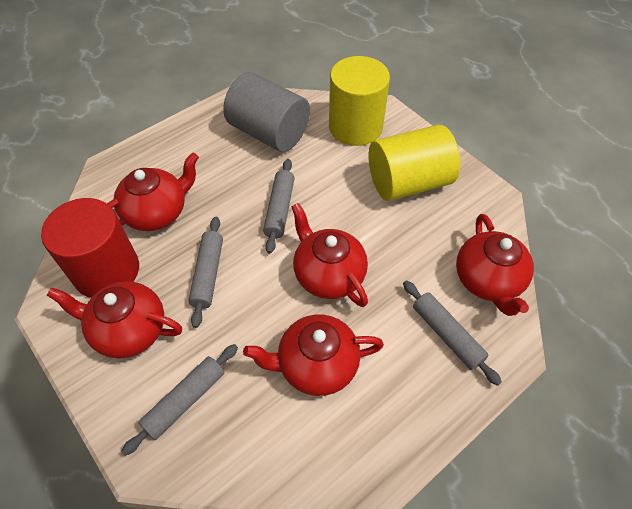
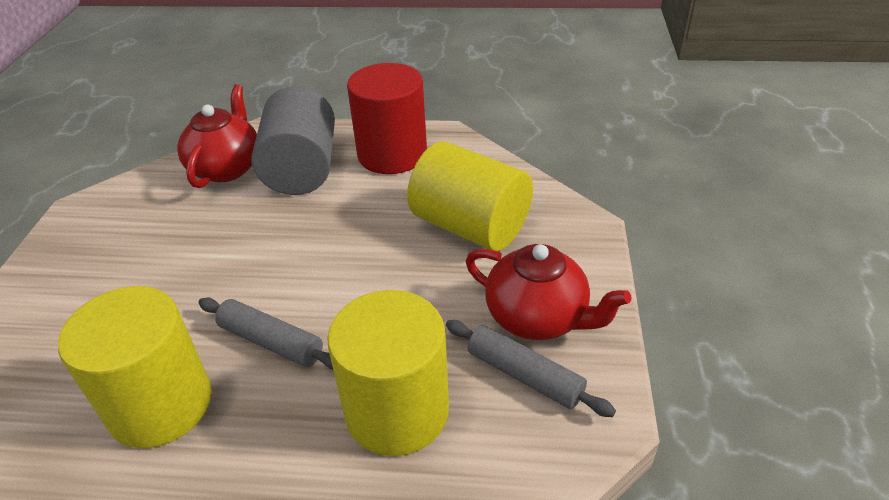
grey rolling pin: [121,344,238,456] [188,217,223,328] [263,159,295,254] [403,280,502,386] = 4 -> [198,298,333,370] [446,320,616,417] = 2
red teapot: [47,281,182,359] [107,152,199,231] [243,314,384,396] [291,203,368,307] [456,214,534,316] = 5 -> [177,84,257,188] [466,244,631,340] = 2
yellow cylinder: [329,56,390,146] [369,124,460,201] = 2 -> [58,286,212,448] [327,290,449,456] [407,141,533,251] = 3

